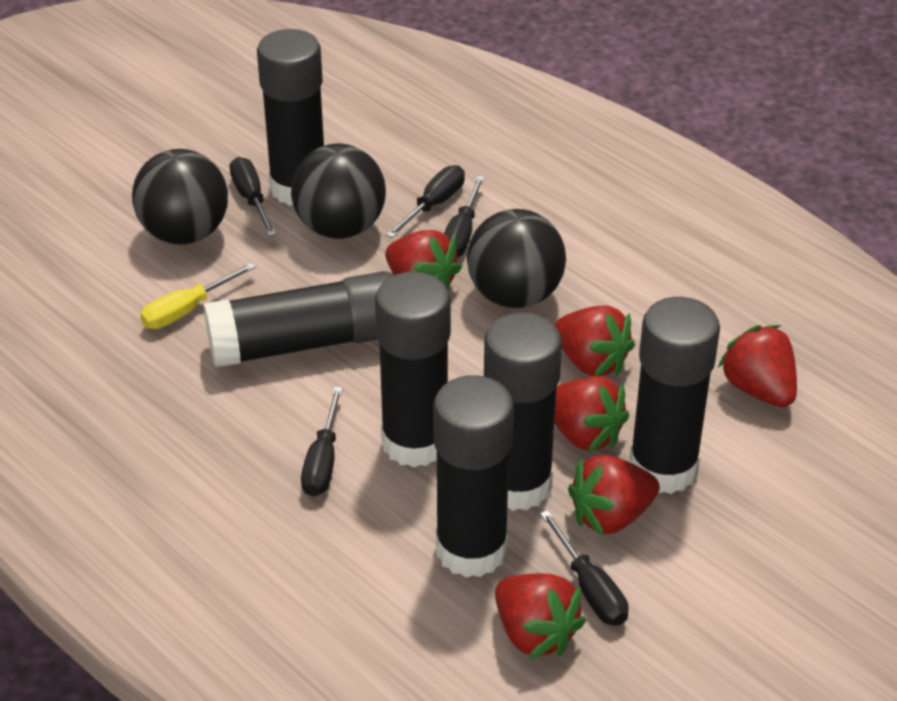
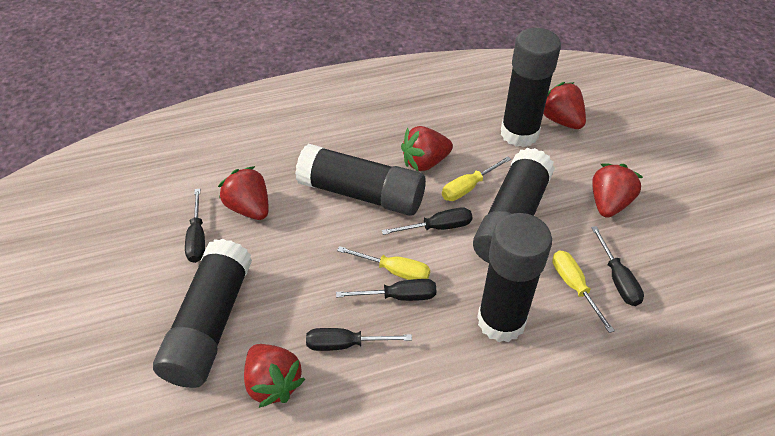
black ball: [132,149,228,244] [291,143,386,239] [467,209,566,308] = 3 -> none = 0
black glue stick: [204,271,392,368] [257,29,324,206] [375,272,451,468] [433,375,514,578] [484,312,562,511] [629,297,720,494] = 6 -> [153,239,252,388] [295,144,426,216] [473,148,555,263] [477,213,552,342] [501,28,561,147] = 5
red strawberry: [385,230,462,290] [495,573,586,659] [554,306,635,376] [554,376,629,452] [568,455,660,536] [718,325,797,407] = 6 -> [218,166,269,220] [244,344,305,408] [401,126,453,171] [543,82,586,129] [592,163,643,218] = 5
yellow screwdriver: [140,262,256,329] = 1 -> [337,246,430,280] [442,156,511,201] [553,251,615,333] = 3

